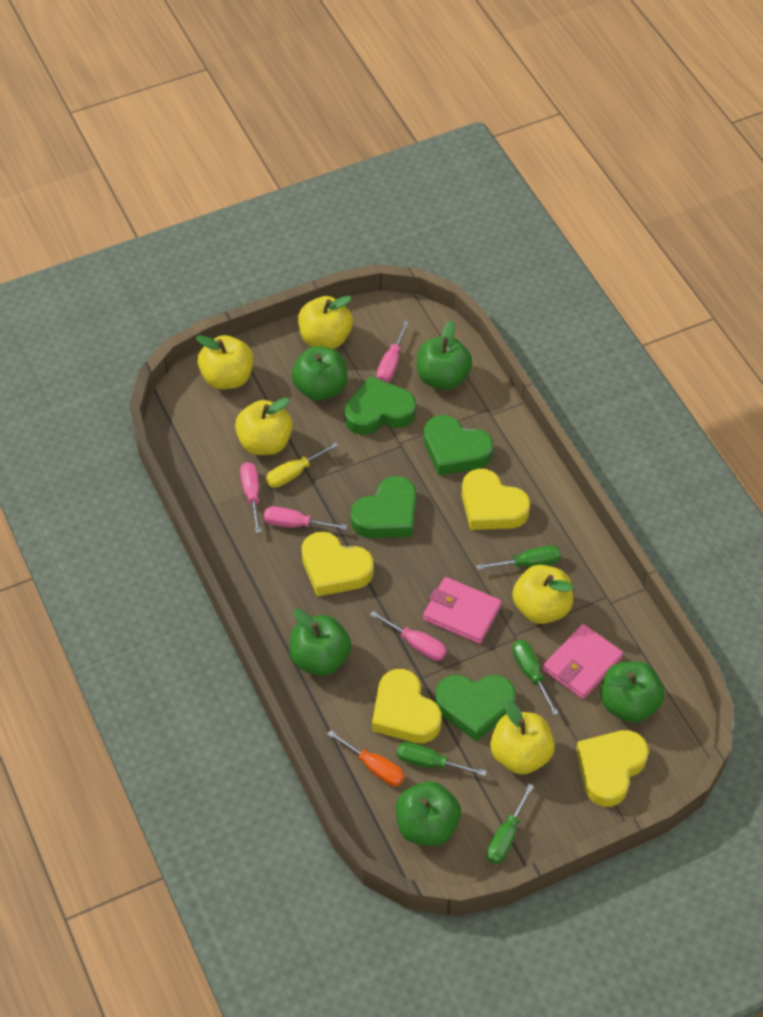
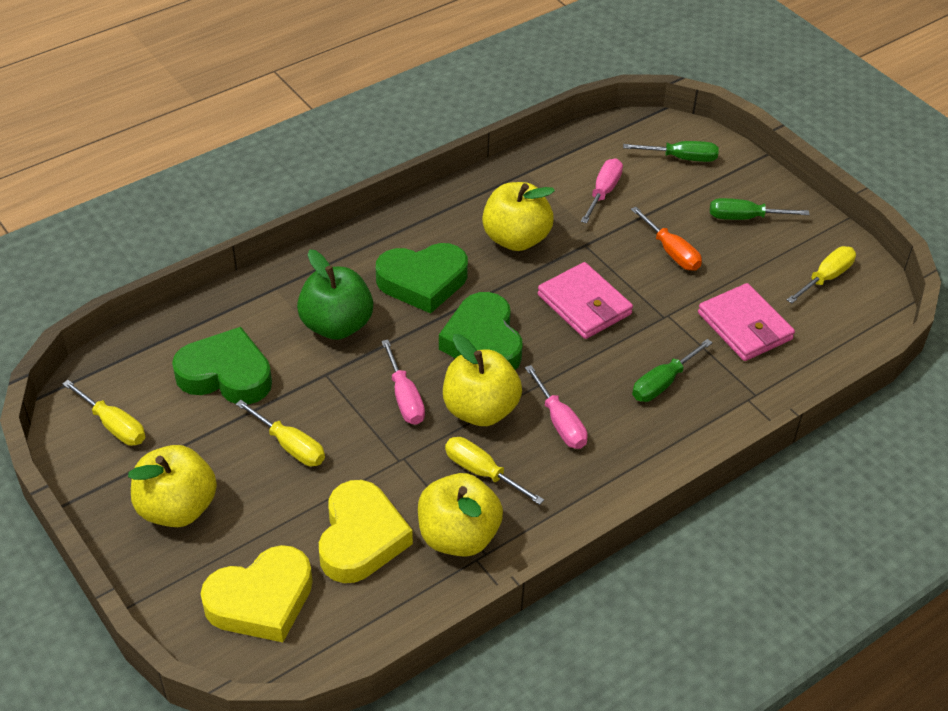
green apple: [290,609,351,676] [291,346,347,401] [396,781,461,846] [417,320,472,390] [601,661,664,723] = 5 -> [297,249,373,340] = 1
green heart: [345,376,416,435] [350,476,416,538] [423,415,493,475] [435,675,516,741] = 4 -> [172,327,272,405] [376,243,468,314] [439,292,523,370] = 3
green screwdriver: [397,742,487,776] [476,545,561,570] [486,784,534,864] [512,640,559,715] = 4 -> [623,141,719,162] [632,339,713,402] [710,198,810,220] = 3
pink screwdriver: [240,462,261,533] [264,506,347,530] [370,611,447,661] [377,321,409,382] = 4 -> [381,340,425,425] [525,365,588,449] [581,159,623,224] = 3
yellow apple: [196,335,254,389] [235,398,293,455] [298,296,353,349] [490,700,555,775] [512,565,573,624] = 5 -> [128,445,217,527] [418,473,503,557] [443,334,522,426] [482,182,555,251] = 4
yellow heart: [302,532,374,596] [372,669,442,743] [462,469,530,530] [576,730,649,807] = 4 -> [201,545,313,642] [319,480,413,583] = 2
yellow screwdriver: [266,442,339,488] = 1 -> [62,380,145,446] [236,400,325,466] [445,437,544,505] [787,246,856,303] = 4

